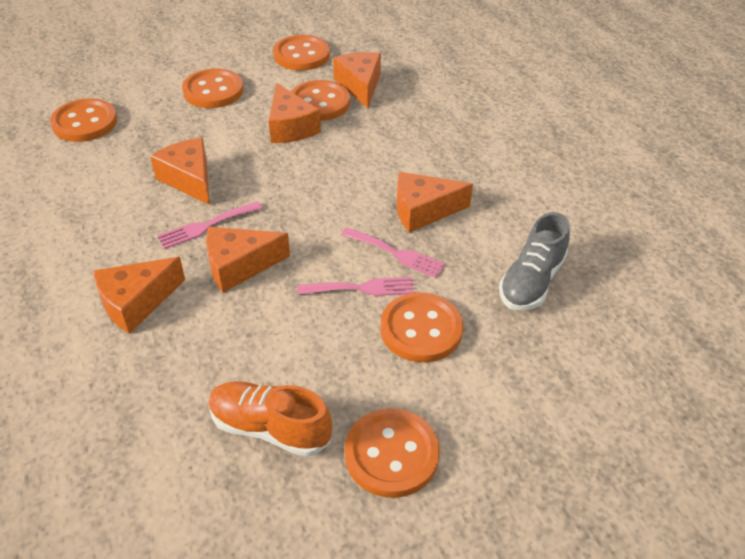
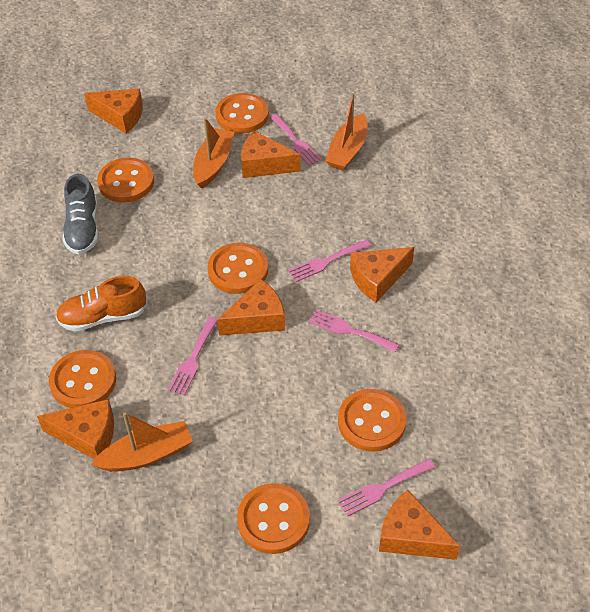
orange boat: none = 0 -> [91,412,193,472] [193,118,234,189] [325,93,367,171] = 3
pink fork: [157,201,263,249] [297,277,414,296] [341,227,446,278] = 3 -> [168,317,217,396] [270,114,322,166] [288,239,372,282] [309,309,400,352] [338,458,436,516] = 5

